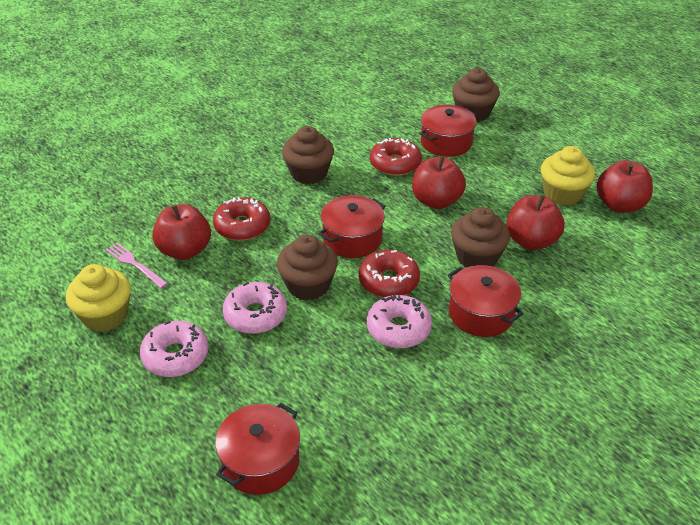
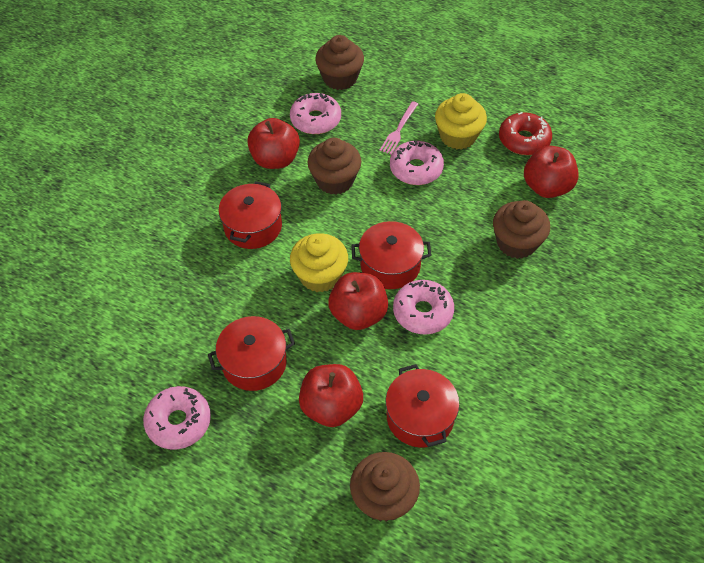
pink donut: [140,321,209,377] [223,282,287,334] [367,295,432,348] = 3 -> [143,386,211,450] [290,93,341,134] [390,140,444,185] [393,280,454,335] = 4
red donut: [213,197,270,241] [359,250,420,298] [370,138,422,176] = 3 -> [499,112,552,155] = 1

